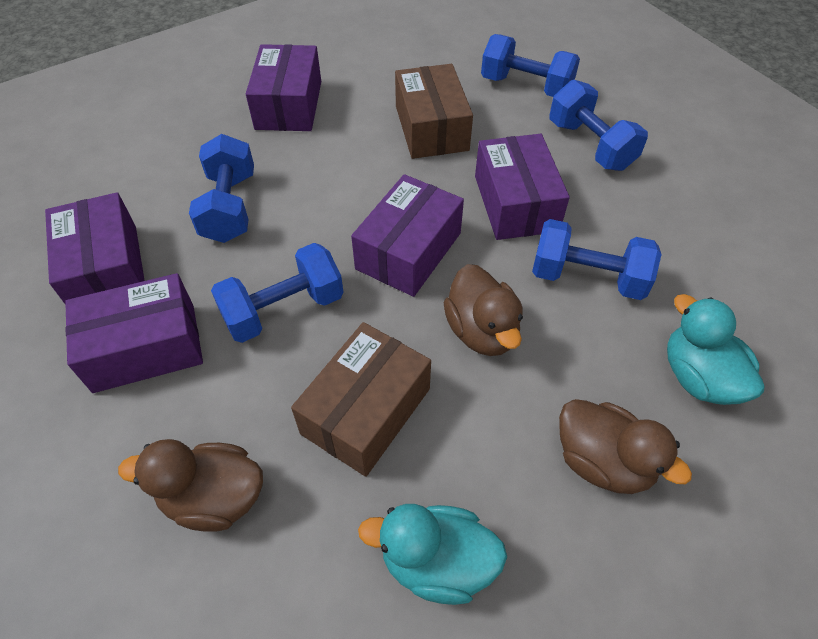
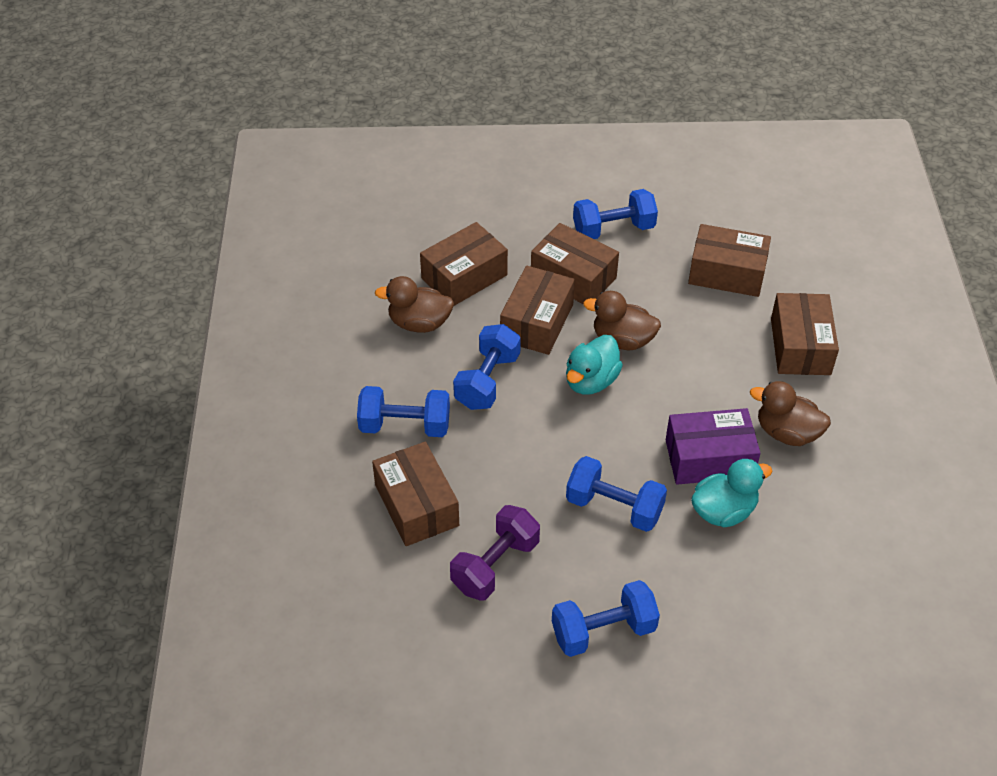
brown box: [291,322,431,477] [395,64,473,159] = 2 -> [372,442,459,546] [420,222,508,306] [500,265,575,355] [531,223,619,304] [688,224,771,297] [771,293,839,375] = 6
purple box: [45,192,145,305] [65,273,203,393] [246,44,321,131] [351,174,464,297] [475,134,570,240] = 5 -> [666,408,761,485] = 1
purple dumbbell: none = 0 -> [450,505,540,600] = 1

